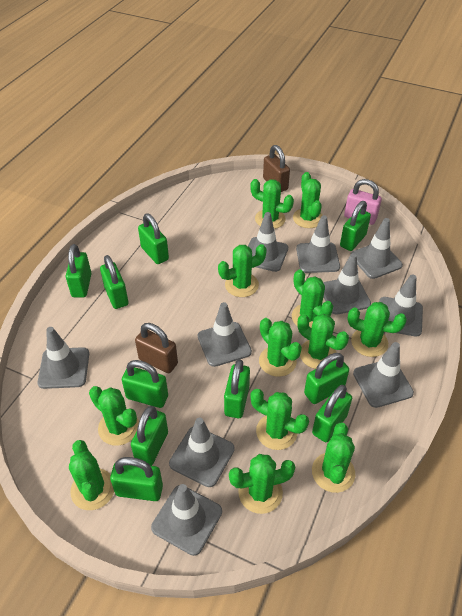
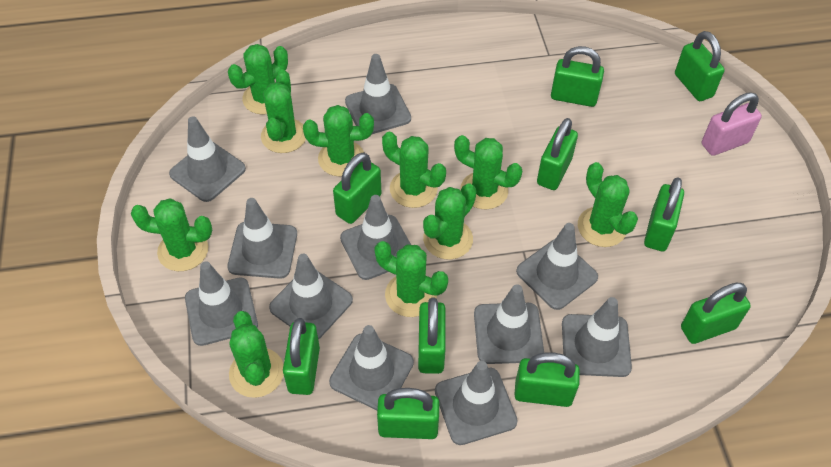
brown padlock: [135,323,178,373] [263,145,290,192] = 2 -> none = 0
green cactus: [69,440,114,510] [89,386,139,446] [218,244,267,297] [229,454,295,514] [250,179,294,229] [250,389,309,450] [259,318,302,377] [292,270,333,328] [293,172,323,228] [298,314,349,369] [312,423,355,493] [348,302,407,357] = 12 -> [131,198,212,271] [228,44,288,115] [229,311,284,398] [261,69,306,153] [303,105,374,177] [374,241,448,317] [382,132,446,208] [423,183,477,260] [454,135,522,209] [578,162,638,247] = 10
grey traffic cone: [38,327,89,389] [151,484,222,556] [169,418,235,487] [198,302,252,367] [248,212,288,272] [296,215,340,273] [323,253,371,315] [351,218,403,279] [353,342,414,408] [379,274,423,336] = 10 -> [169,116,246,202] [185,261,258,346] [227,198,297,279] [269,254,353,340] [329,325,414,410] [340,195,411,280] [345,54,411,135] [435,361,518,445] [474,284,544,364] [516,223,598,310] [562,297,632,377] = 11

